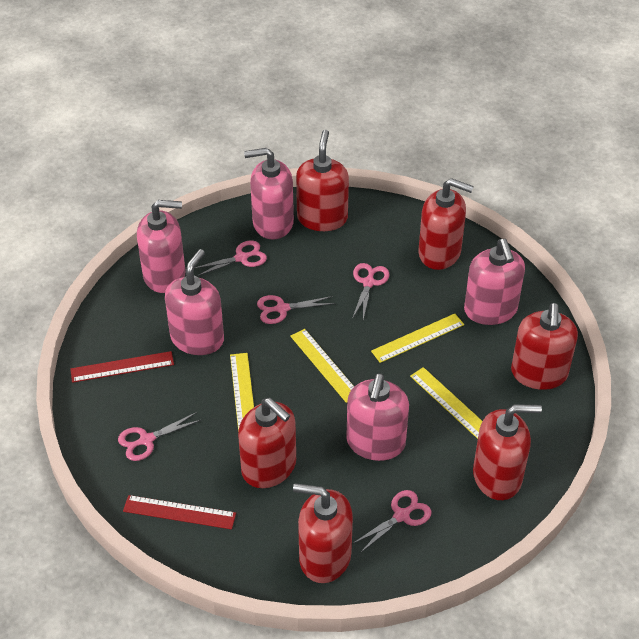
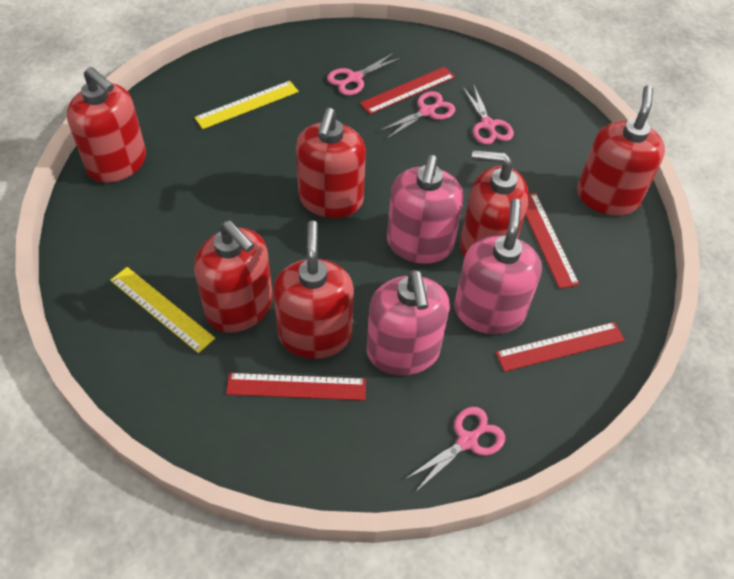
pink scissors: [118,413,201,461] [194,240,267,276] [257,295,335,324] [352,263,389,320] [352,490,432,553] = 5 -> [327,53,401,96] [379,91,455,139] [404,407,505,492] [463,86,514,145] = 4
pink soap dispenser: [137,200,186,293] [165,249,224,355] [244,148,294,240] [346,373,409,461] [464,239,525,325] = 5 -> [367,270,450,375] [387,155,464,264] [454,198,542,334] = 3
red ruler: [70,351,174,383] [123,495,236,529] = 2 -> [226,373,366,400] [360,67,455,114] [496,322,625,372] [525,192,579,289] = 4
yellow ruler: [230,353,254,432] [290,329,354,403] [371,314,464,363] [410,367,482,439] = 4 -> [110,267,215,353] [194,81,299,129] = 2

